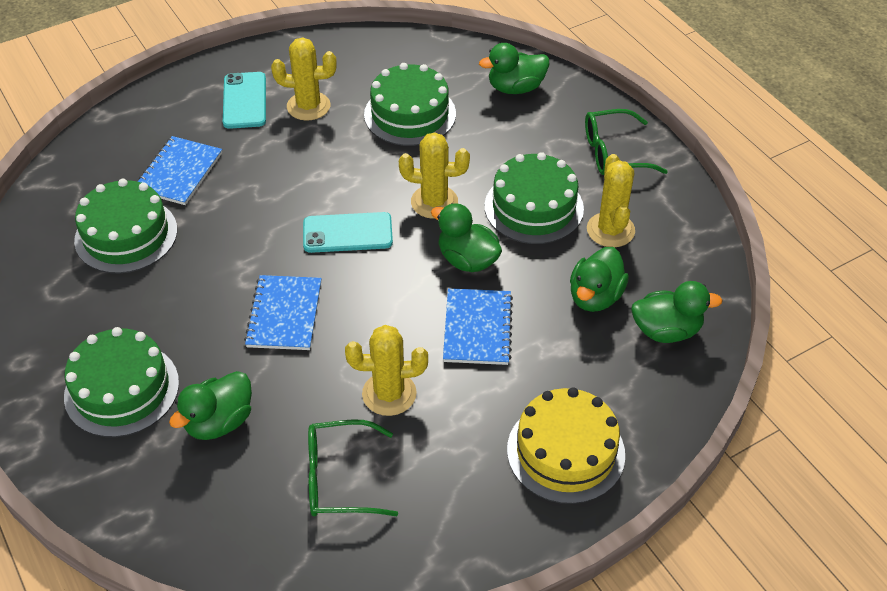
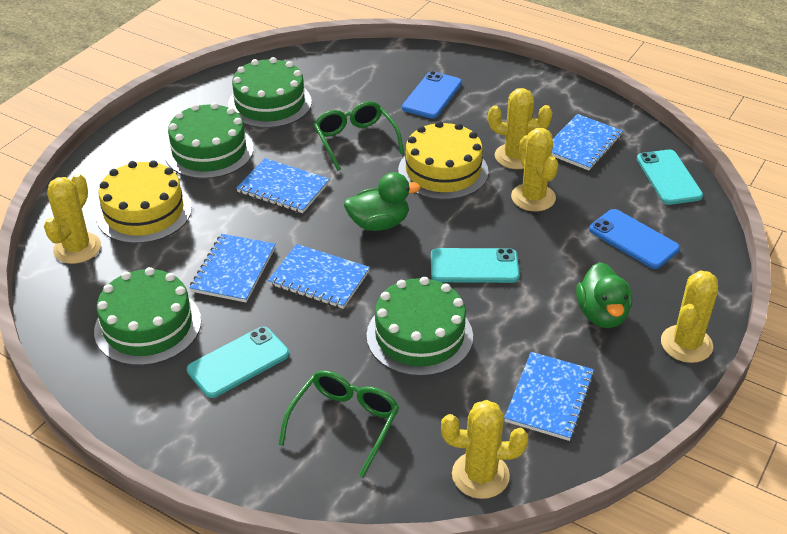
blue notebook: [138,136,222,205] [244,275,321,350] [443,288,513,365] = 3 -> [190,234,275,302] [236,158,330,213] [268,244,370,309] [504,352,594,441] [551,114,623,171] = 5
blue phone: none = 0 -> [402,71,462,119] [589,209,680,269] = 2
green duck: [169,371,252,440] [431,203,502,272] [479,43,549,94] [570,247,629,312] [631,281,723,343] = 5 -> [344,172,421,231] [576,262,632,328] = 2
turquoise phone: [223,72,266,129] [303,212,393,253] = 2 -> [187,327,289,398] [431,248,520,283] [637,149,703,205] = 3
yellow cactus: [271,37,337,121] [345,325,428,416] [399,132,470,219] [587,154,635,247] = 4 -> [44,173,101,264] [441,400,528,499] [488,88,552,169] [511,128,558,211] [661,271,718,363] = 5
yellow cake: [507,387,625,504] = 1 -> [96,160,192,244] [398,121,489,200] = 2

